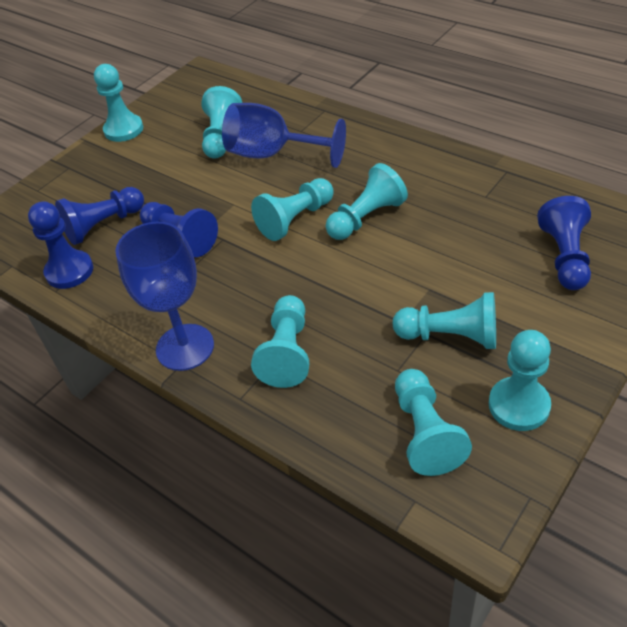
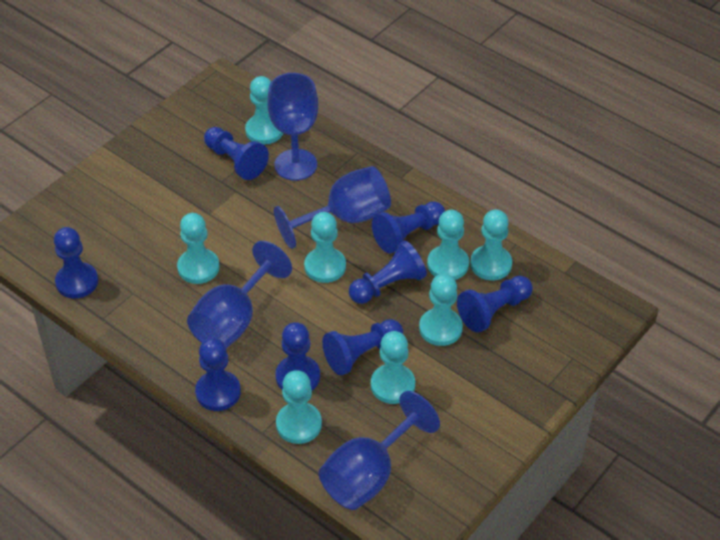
blue goblet: [115,222,214,371] [222,103,346,168] = 2 -> [187,241,292,348] [267,73,318,181] [274,166,391,249] [319,391,440,510] = 4
blue pawn: [28,201,93,289] [55,187,144,245] [140,202,218,257] [537,196,591,290] = 4 -> [54,227,98,298] [195,338,241,411] [204,127,269,180] [275,322,320,390] [322,319,403,375] [349,240,427,304] [372,201,445,253] [457,276,533,333] = 8

